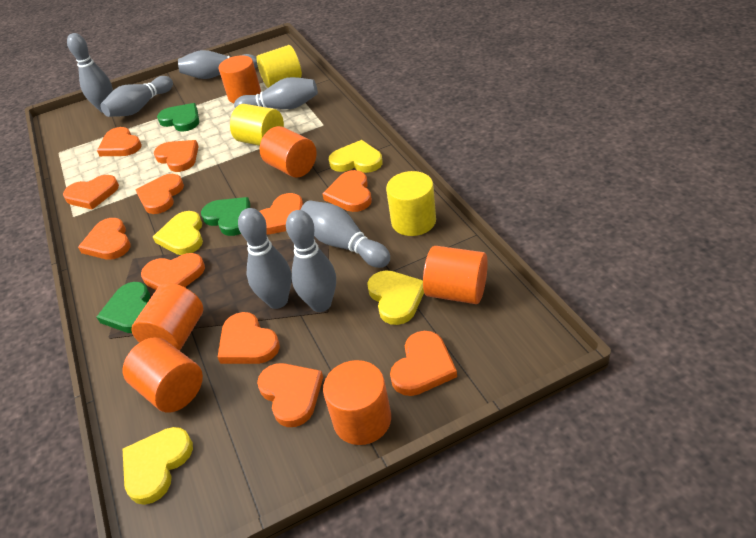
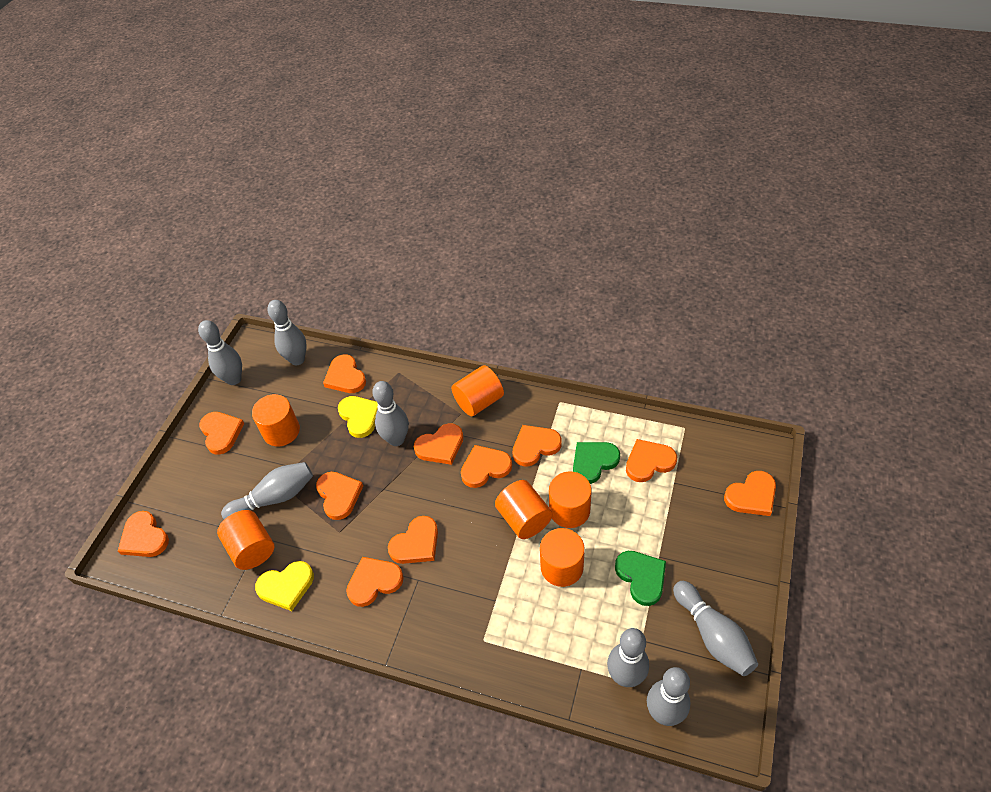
green heart: [97,282,150,333] [157,103,199,132] [201,197,250,236] = 3 -> [573,442,620,484] [615,551,666,606] = 2
yellow cylinder: [230,104,284,146] [257,45,302,88] [386,171,436,236] = 3 -> none = 0
yellow heart: [123,427,193,505] [153,211,203,255] [329,140,383,173] [367,270,424,325] = 4 -> [255,561,314,611] [338,396,378,438] = 2

